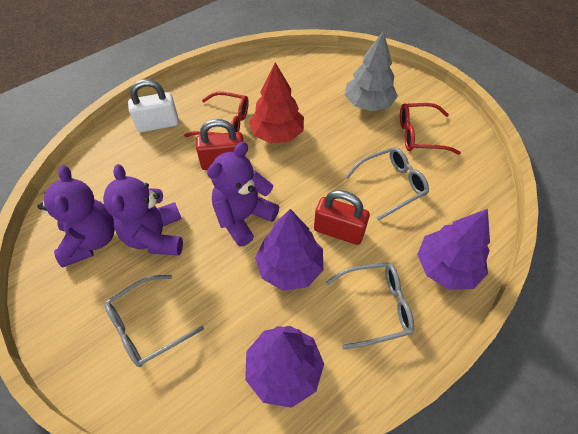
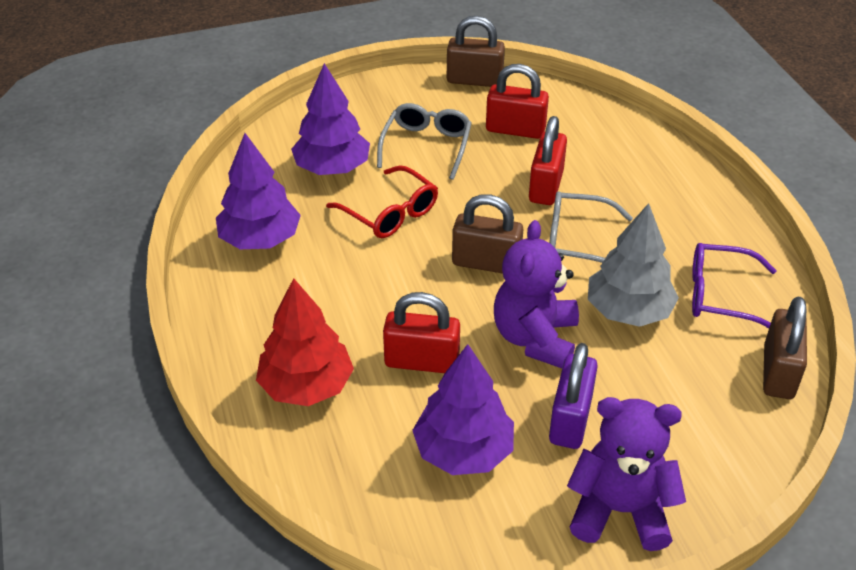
brown padlock: none = 0 -> [447,16,505,87] [452,194,523,274] [763,297,807,399] = 3
grey glasses: [104,275,204,367] [326,262,414,349] [346,147,429,221] = 3 -> [377,103,472,180] [549,191,633,263] = 2
purple glasses: none = 0 -> [692,243,777,329] = 1
purple padlock: none = 0 -> [549,343,598,449] = 1
purple teddy bear: [37,165,115,267] [103,164,183,256] [207,142,279,247] = 3 -> [494,220,579,368] [567,397,686,551] = 2
red glasses: [184,92,249,137] [400,103,461,155] = 2 -> [326,165,438,238] = 1
red padlock: [196,119,244,170] [314,190,370,245] = 2 -> [383,292,460,373] [486,64,549,139] [529,116,567,205] = 3
white padlock: [128,79,179,132] = 1 -> none = 0

